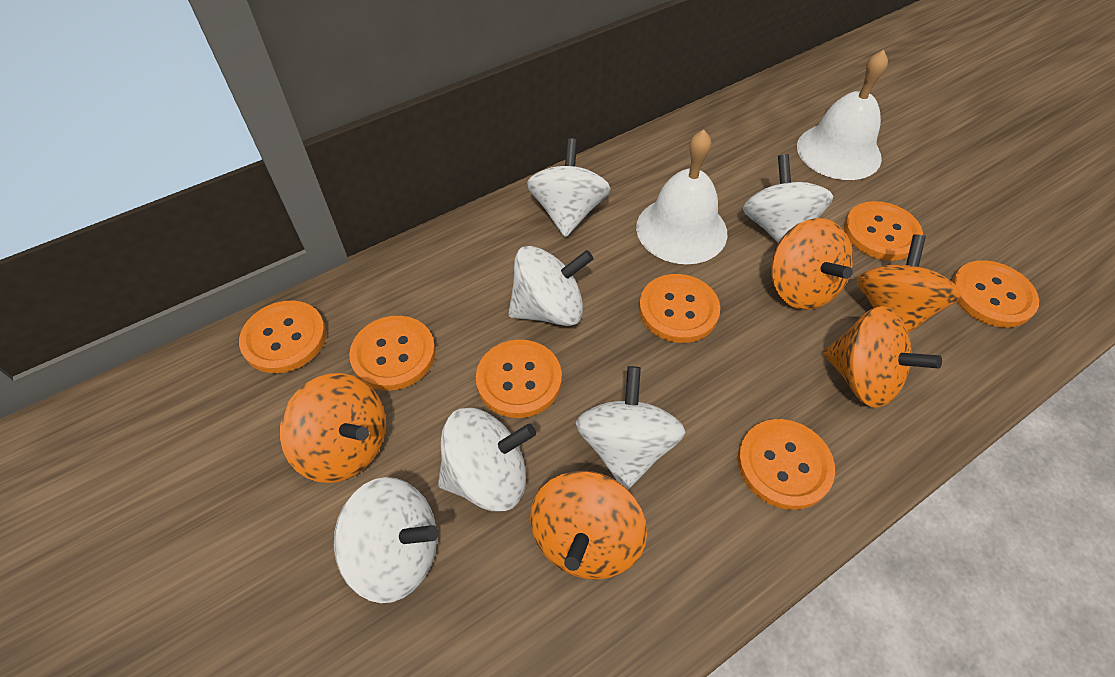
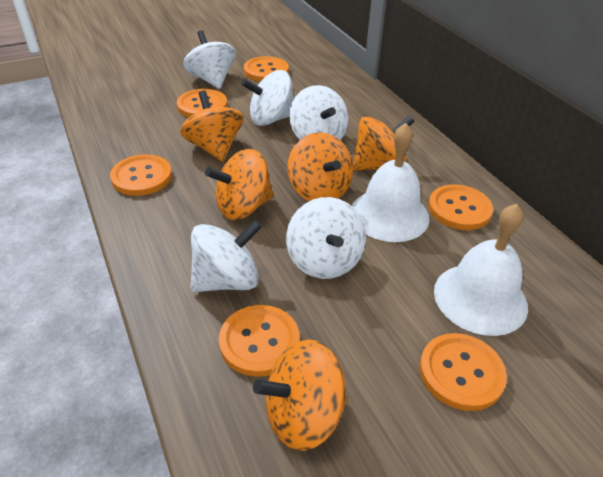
orange button: [239,301,326,373] [349,316,436,391] [476,340,562,418] [639,274,720,343] [738,419,835,510] [844,201,923,261] [951,260,1039,328] = 7 -> [110,154,172,196] [177,89,227,118] [219,305,300,377] [244,56,289,82] [420,333,507,411] [429,185,493,230] = 6
white spinning top: [334,477,439,603] [438,408,536,511] [508,246,594,326] [527,138,611,237] [576,366,685,489] [743,154,833,243] = 6 -> [183,30,236,89] [190,220,262,292] [242,70,294,126] [286,197,366,279] [289,85,349,140] = 5

